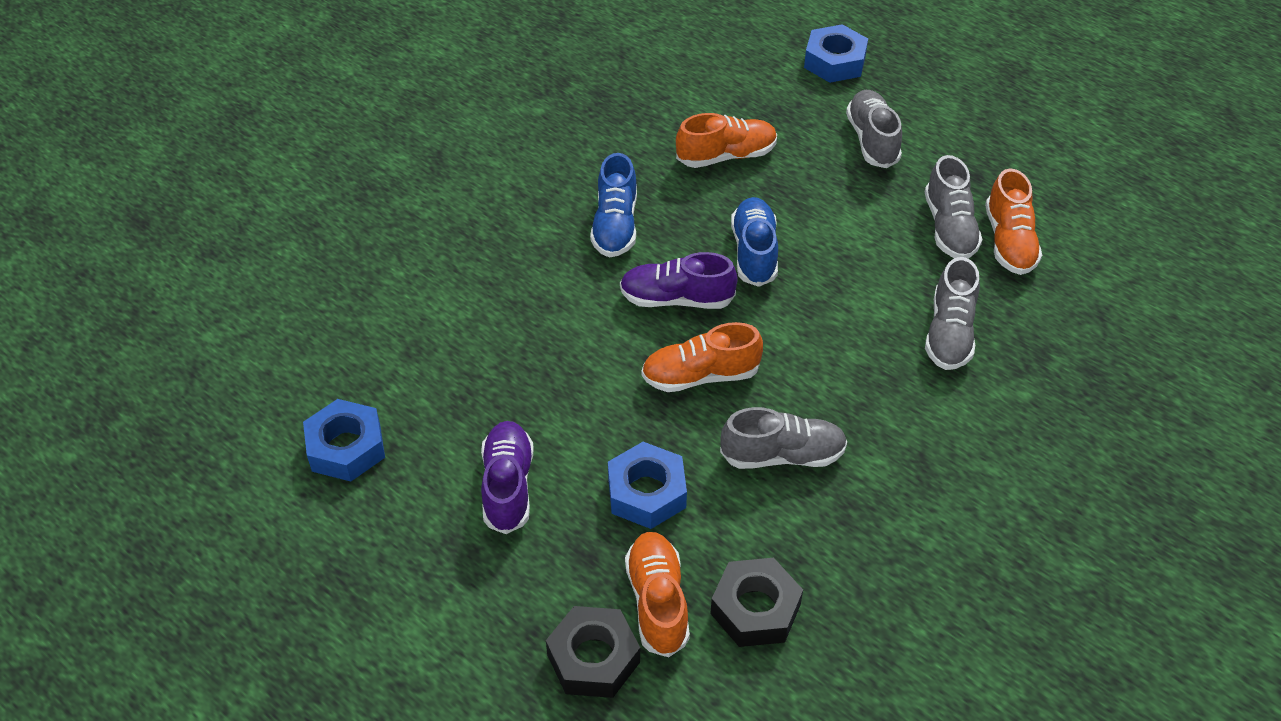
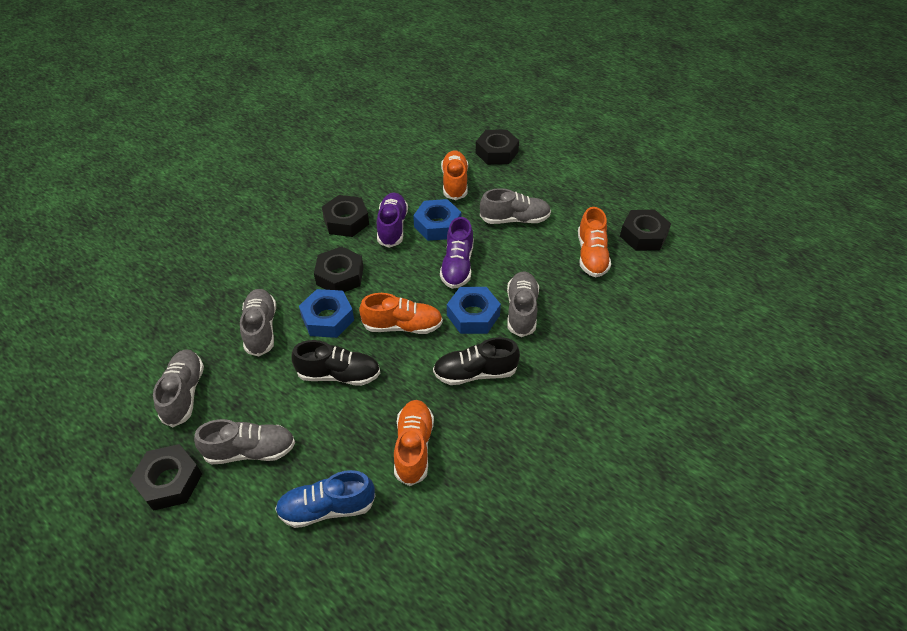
black nut: [546,606,640,698] [710,558,803,647] = 2 -> [129,444,202,511] [314,246,363,292] [322,195,369,237] [476,129,519,165] [620,210,671,251] = 5
black shoe: none = 0 -> [292,340,380,386] [433,337,520,385] = 2
blue shoe: [590,153,637,258] [731,197,778,287] = 2 -> [275,470,376,528] = 1
grey shoe: [720,407,848,469] [846,90,902,168] [925,155,982,258] [925,257,980,370] = 4 -> [153,349,204,427] [194,419,295,465] [240,289,276,356] [480,188,551,224] [507,271,539,337] = 5

